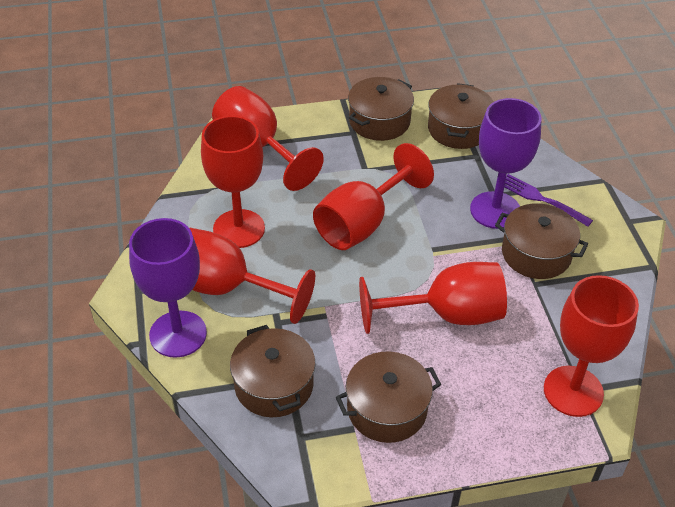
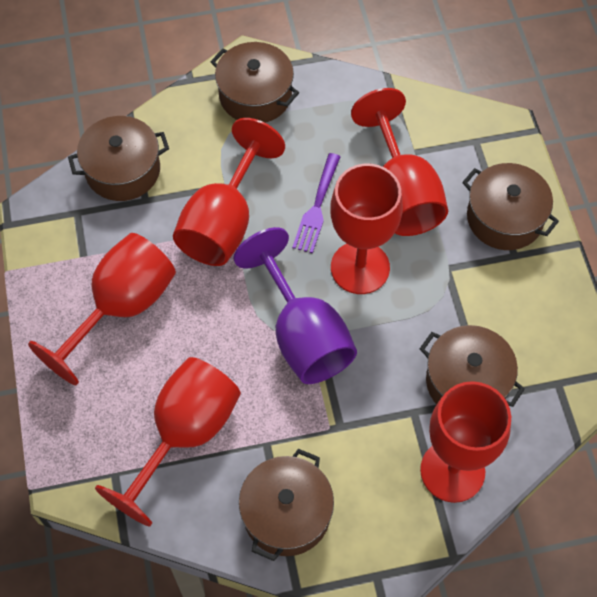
purple goblet: [129,218,207,358] [470,98,541,229] = 2 -> [233,227,357,384] = 1

